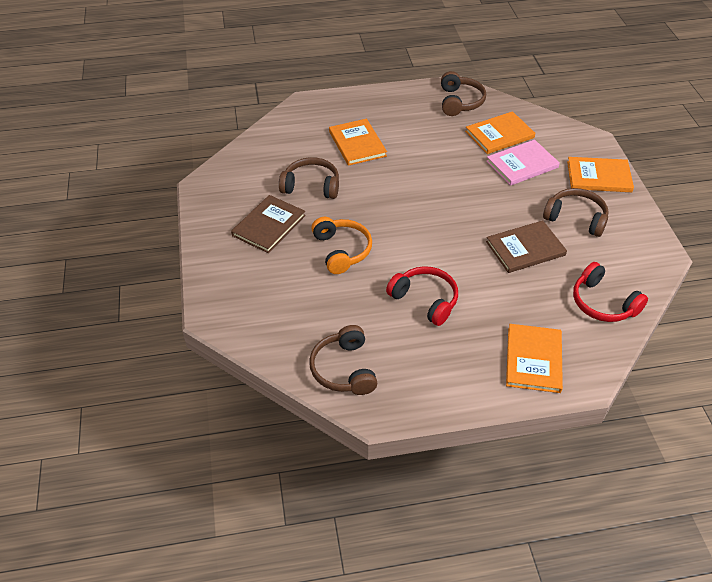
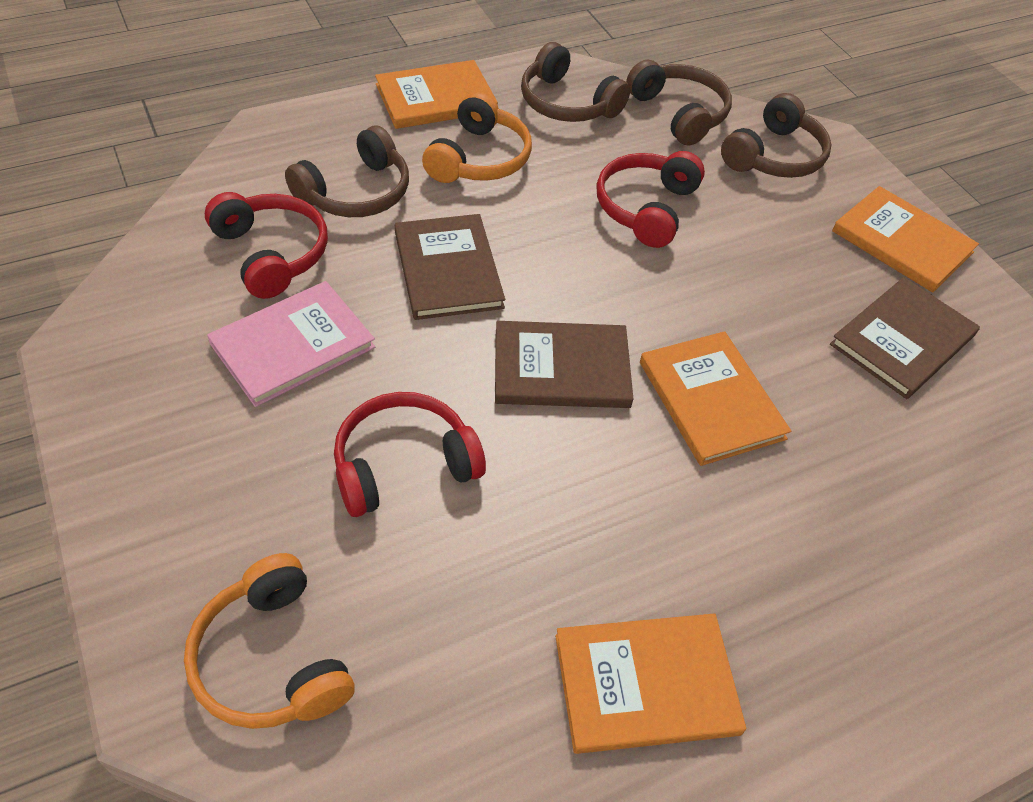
brown book: [231,195,306,253] [486,220,567,273] = 2 -> [395,214,505,320] [495,321,633,408] [830,277,980,399] = 3
orange headphones: [311,217,372,274] = 1 -> [184,553,355,729] [422,92,532,183] = 2
red headphones: [386,266,458,326] [573,262,648,322] = 2 -> [205,192,328,299] [334,392,486,517] [596,151,705,248] = 3

